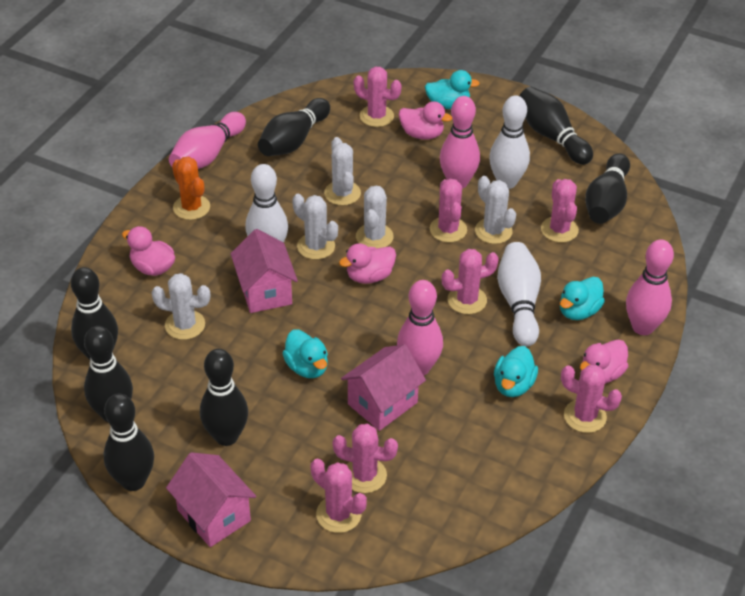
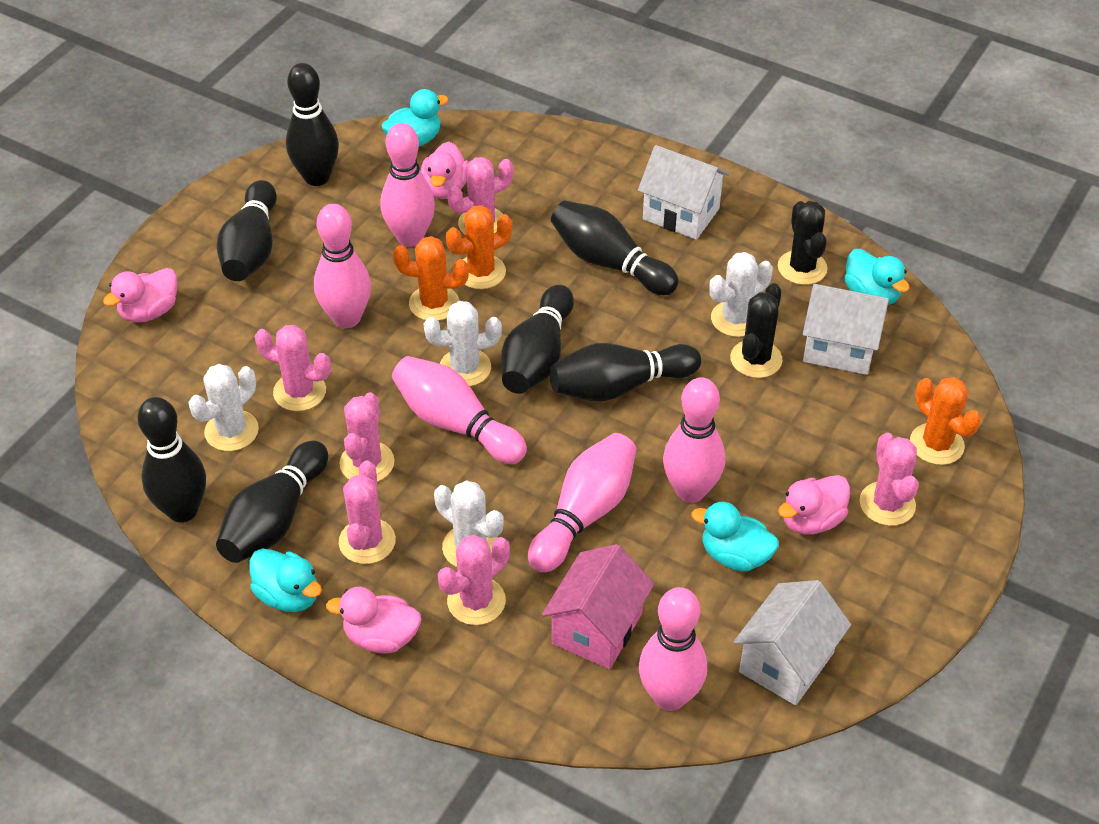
black cactus: none = 0 -> [730,283,782,378] [778,201,827,285] = 2
orange cactus: [172,156,210,220] = 1 -> [393,236,469,321] [446,205,512,289] [910,377,981,465] = 3
pink bowling pin: [169,112,246,169] [397,280,443,375] [440,96,480,189] [626,239,674,335] = 4 -> [314,204,371,328] [380,123,435,247] [392,356,527,464] [528,433,637,573] [639,587,707,711] [663,377,725,503] = 6
pink cactus: [311,459,367,533] [333,424,398,493] [354,67,402,127] [430,179,467,242] [442,249,499,314] [541,179,579,243] [561,365,622,433] = 7 -> [255,325,331,411] [339,392,395,482] [339,461,396,564] [438,535,510,625] [447,157,514,235] [860,433,919,526] = 6
pink house: [166,452,256,547] [231,229,298,313] [341,344,426,431] = 3 -> [542,544,654,669] = 1
white bowling pin: [245,164,288,242] [489,95,530,189] [497,242,541,347] = 3 -> none = 0
white cactus: [152,273,210,340] [292,194,338,260] [324,137,361,206] [356,186,394,249] [475,176,516,244] = 5 -> [189,364,259,451] [424,301,502,386] [434,480,504,567] [709,252,773,337] = 4
white house: none = 0 -> [638,145,730,240] [734,580,851,705] [803,284,889,375] = 3

